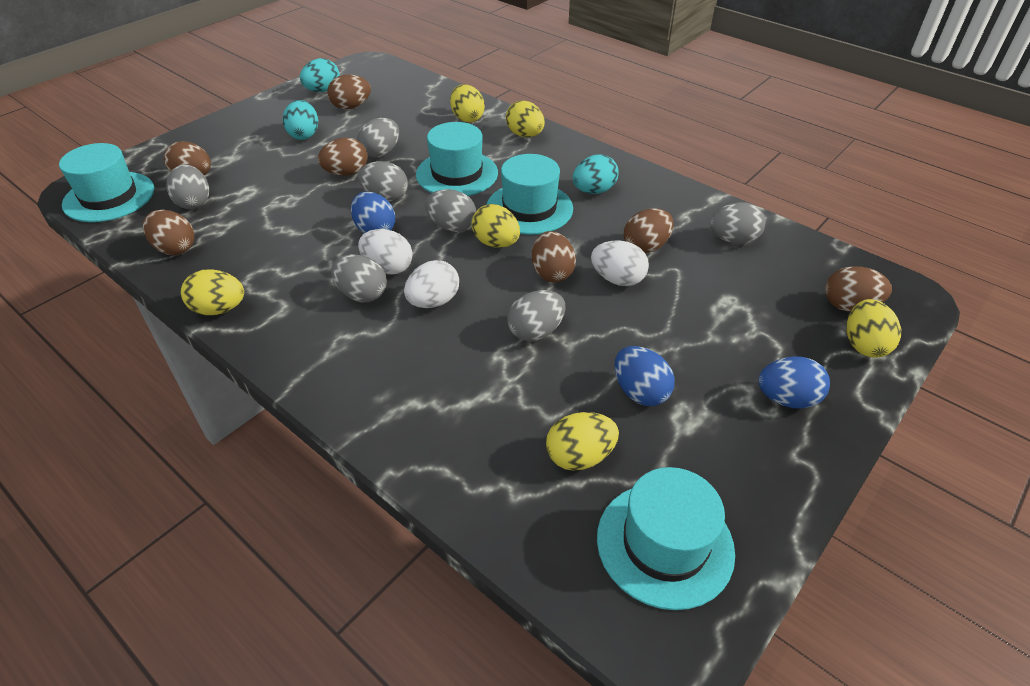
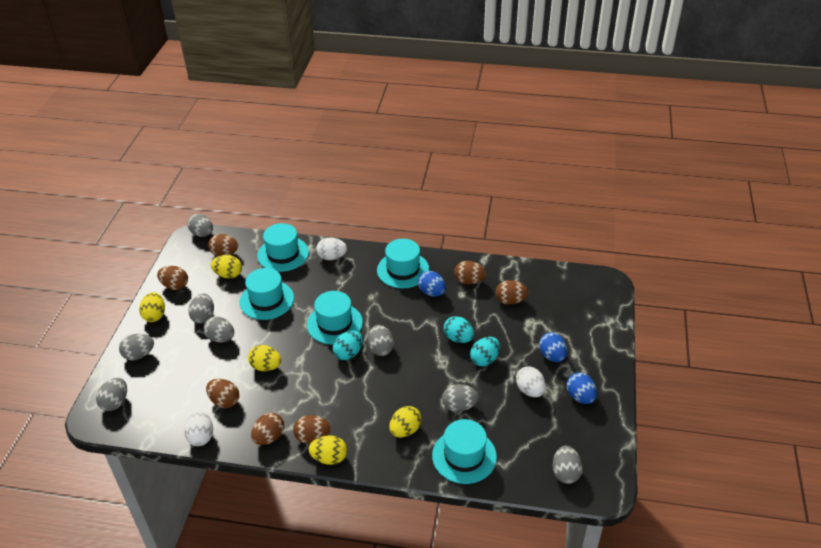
grey egg: [166,165,209,209] [331,254,387,302] [357,118,399,157] [358,161,408,202] [425,189,476,232] [507,290,566,341] [710,202,765,244] = 7 -> [96,378,127,411] [119,334,154,360] [187,214,213,237] [188,294,214,324] [204,317,234,342] [368,325,394,356] [442,384,479,412] [553,446,583,484] = 8
turquoise hat: [59,143,154,222] [416,122,498,196] [487,154,573,235] [597,467,735,610] = 4 -> [240,268,294,320] [257,223,309,272] [307,291,363,345] [377,239,429,288] [432,419,497,484] = 5
yellow egg: [181,269,244,315] [450,84,485,122] [472,204,520,248] [506,101,545,137] [546,412,619,471] [847,299,901,358] = 6 -> [139,292,165,322] [211,255,242,278] [248,345,281,371] [308,435,347,465] [389,406,422,438] = 5

